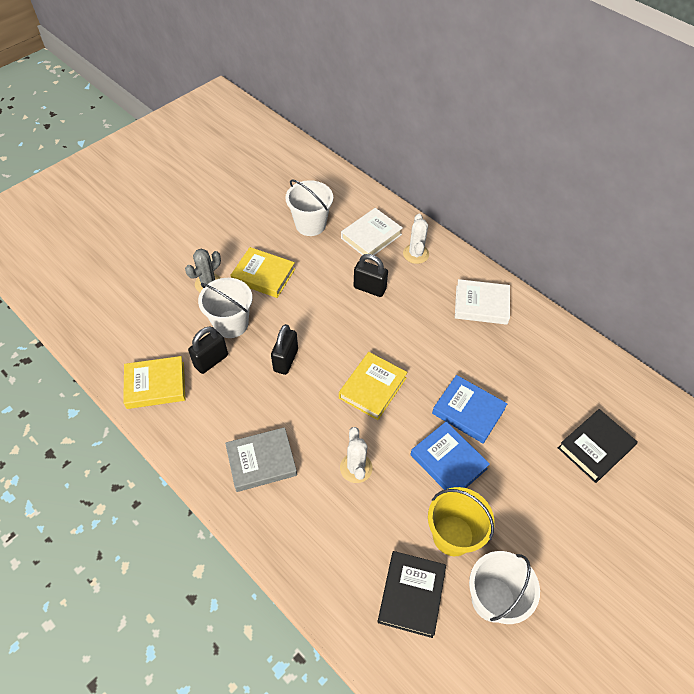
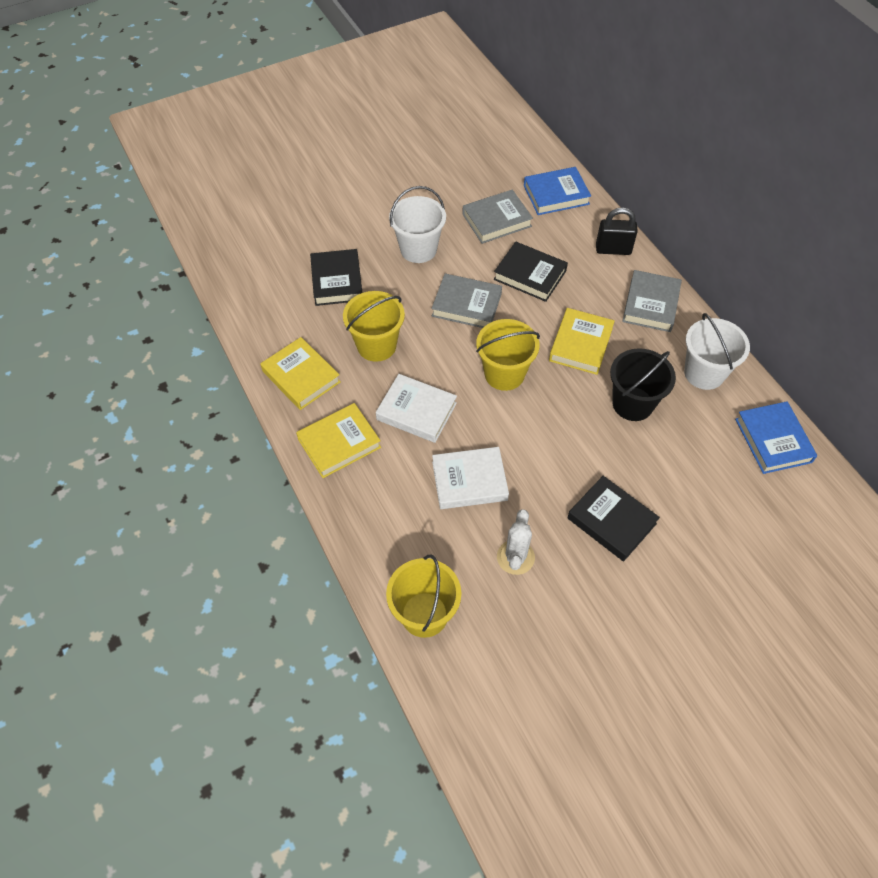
black book: [378,551,446,638] [558,409,638,483] = 2 -> [310,249,362,306] [494,242,568,302] [567,476,660,562] = 3
black bucket: none = 0 -> [610,348,676,421] = 1
black padlock: [188,327,228,374] [271,324,298,375] [354,254,388,297] = 3 -> [596,207,638,255] = 1
grey book: [225,427,297,492] = 1 -> [432,274,502,328] [462,189,533,244] [622,270,682,332] = 3
grey cactus: [185,249,221,292] = 1 -> none = 0
white bucket: [198,278,253,338] [285,179,333,236] [469,551,540,624] = 3 -> [389,186,446,263] [684,313,750,390] = 2
white cactus: [340,427,373,483] [403,214,429,264] = 2 -> [497,509,535,575] = 1
yellow bucket: [428,487,494,556] = 1 -> [343,291,405,362] [386,555,461,638] [476,319,540,391] = 3

